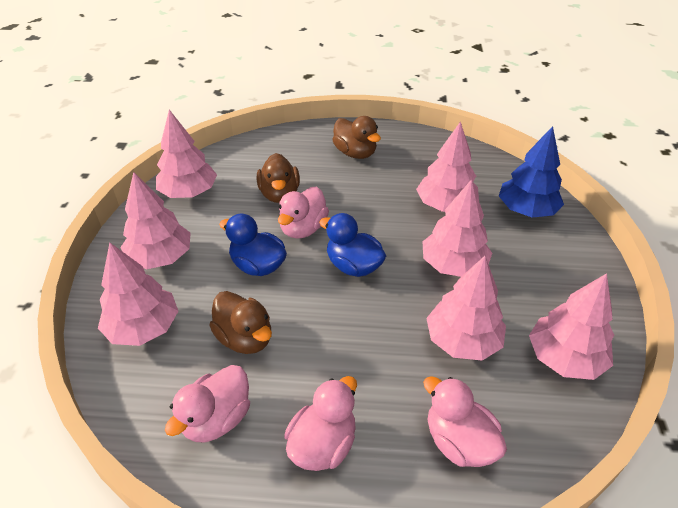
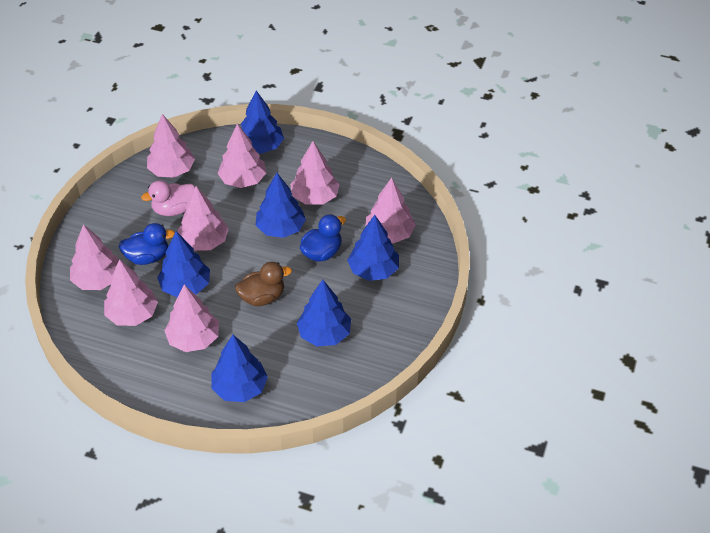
blue tree: [499,126,564,218] = 1 -> [157,231,210,297] [211,335,268,402] [241,90,284,154] [256,173,306,238] [297,280,351,346] [347,215,399,281] = 6
brown duck: [209,291,272,354] [257,153,300,203] [332,116,381,159] = 3 -> [235,262,292,306] = 1
pink duck: [165,365,250,442] [278,187,329,239] [284,376,357,471] [423,376,507,467] = 4 -> [141,180,195,216] = 1
pink tree: [98,242,178,346] [120,172,191,269] [156,110,217,198] [416,121,479,212] [422,179,492,277] [426,256,506,361] [529,273,614,380] = 7 -> [70,224,119,290] [104,259,158,326] [147,114,195,178] [164,285,219,352] [178,186,229,251] [217,124,266,188] [290,141,340,205] [366,178,416,243] = 8

